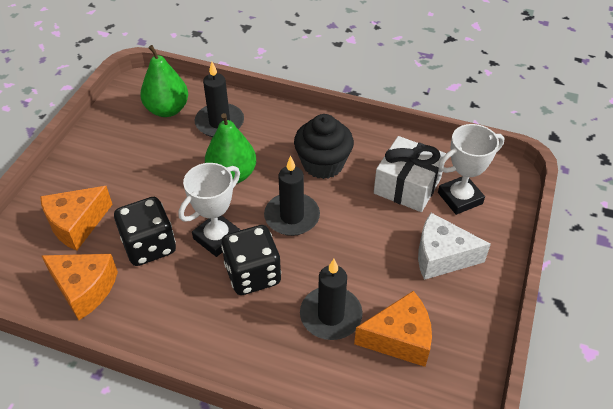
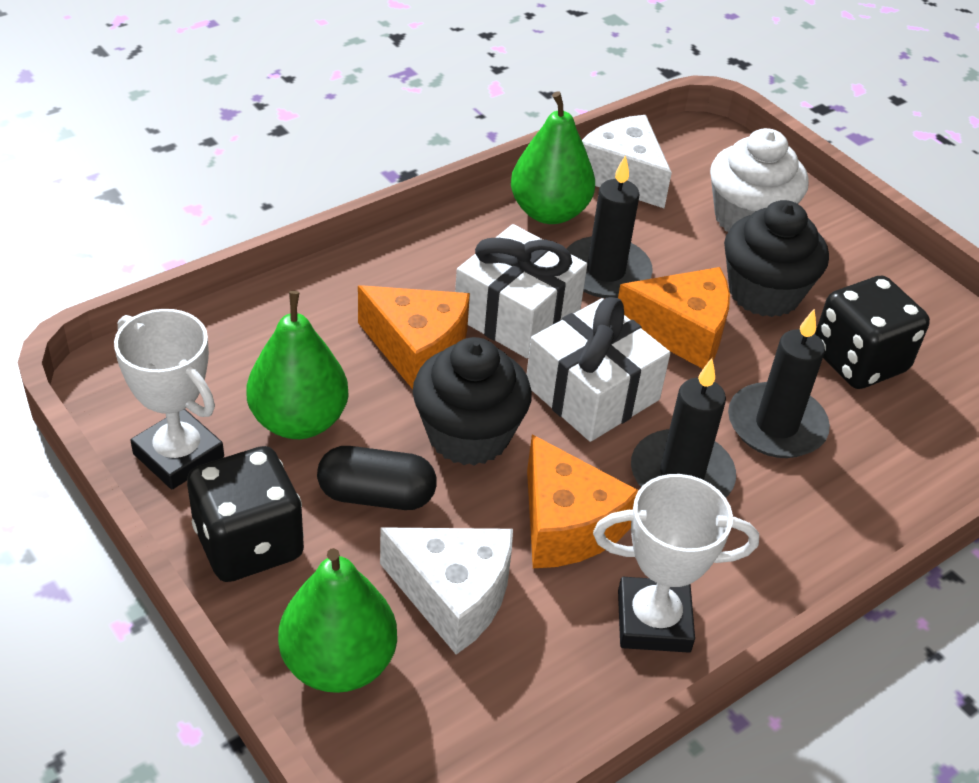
black capsule: none = 0 -> [317,446,437,510] = 1
black cupcake: [294,114,354,179] = 1 -> [413,337,532,466] [724,200,829,317] = 2
green pear: [140,45,188,117] [205,113,256,183] = 2 -> [246,291,349,439] [278,548,397,693] [511,91,595,224] = 3
white cheese: [418,213,491,280] = 1 -> [380,527,513,655] [582,115,672,208] = 2
white cupcake: none = 0 -> [710,128,809,232] = 1
white gift: [374,136,446,212] = 1 -> [455,224,587,358] [526,297,670,442] = 2

